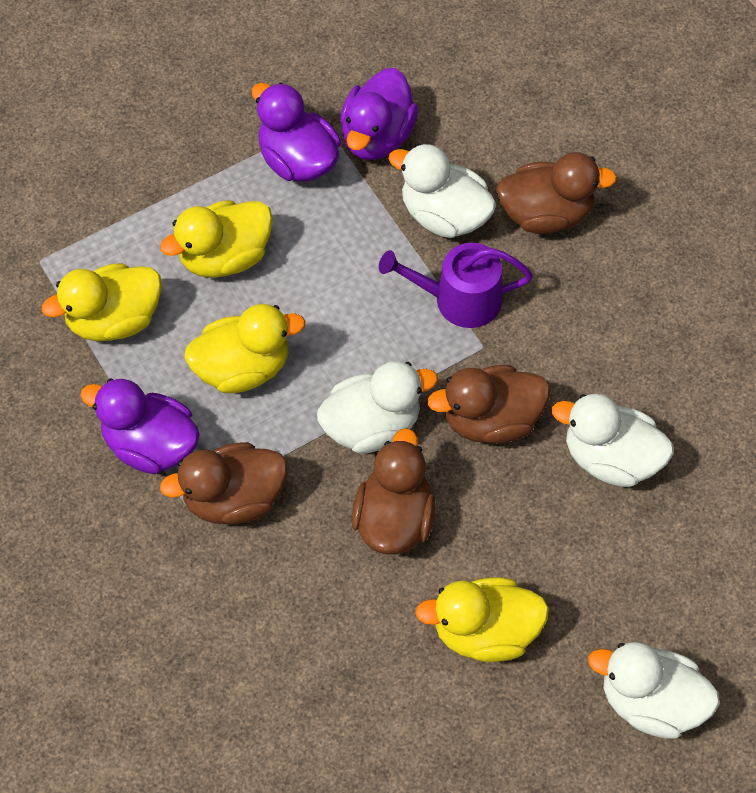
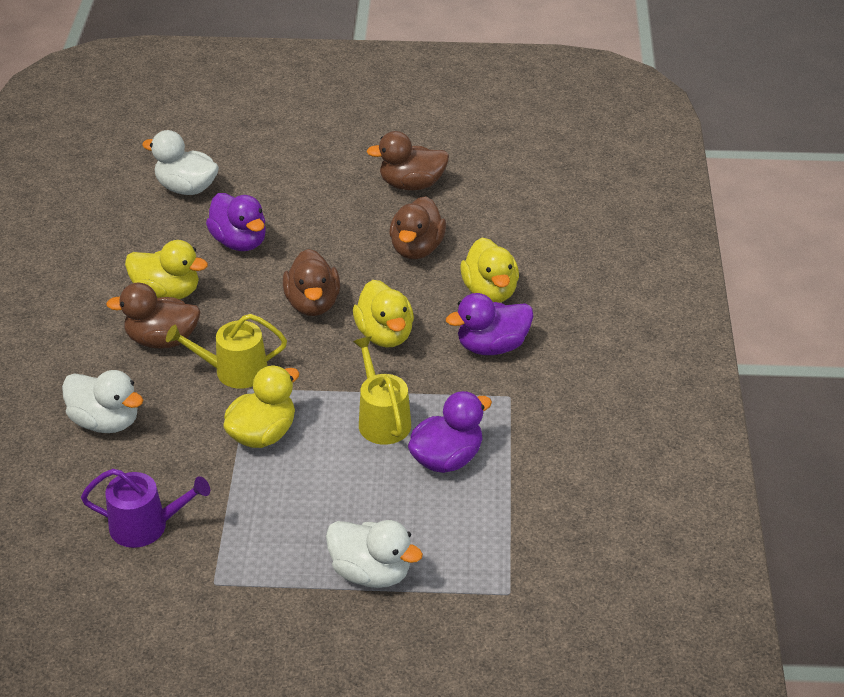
white duck: [317,361,438,454] [388,144,496,238] [552,394,673,487] [588,642,719,739] = 4 -> [62,370,144,433] [142,130,219,195] [326,520,423,588] = 3
yellow watering can: none = 0 -> [166,314,287,389] [353,336,411,445] = 2

